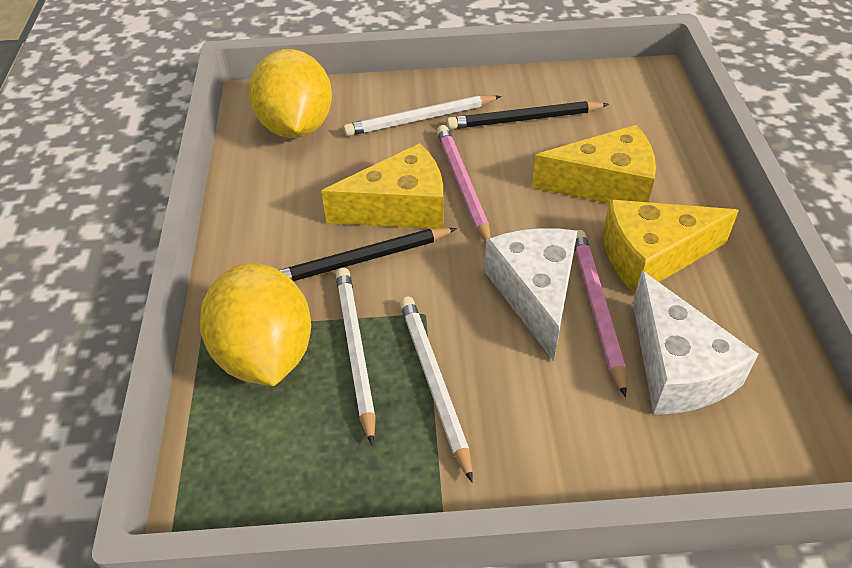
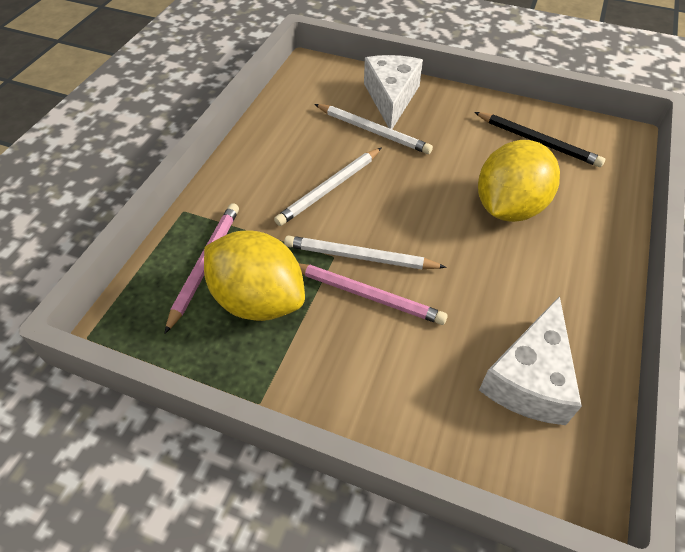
black pencil: [279,228,457,281] [447,101,609,129] = 2 -> [474,112,605,167] = 1
yellow cheese: [321,143,443,229] [532,125,656,204] [603,200,739,294] = 3 -> none = 0

